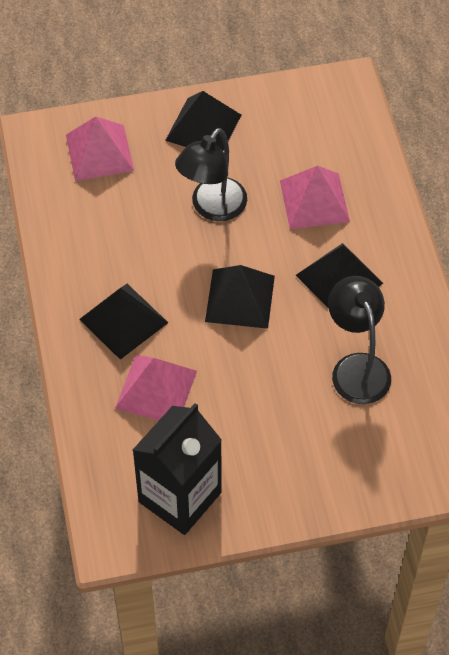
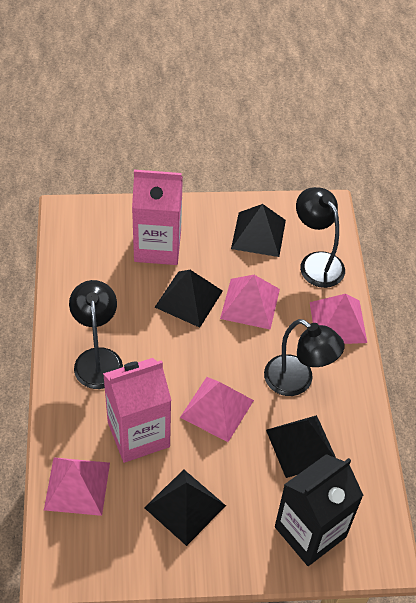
black lamp: [175,128,247,221] [328,276,391,404] = 2 -> [69,280,123,389] [264,319,344,396] [296,187,345,288] = 3
pink carton: none = 0 -> [103,358,172,463] [132,170,183,265] = 2
pink pyramid: [66,116,134,181] [115,355,197,421] [280,166,350,229] = 3 -> [44,457,110,516] [180,377,254,442] [220,275,280,329] [310,294,367,344] = 4

